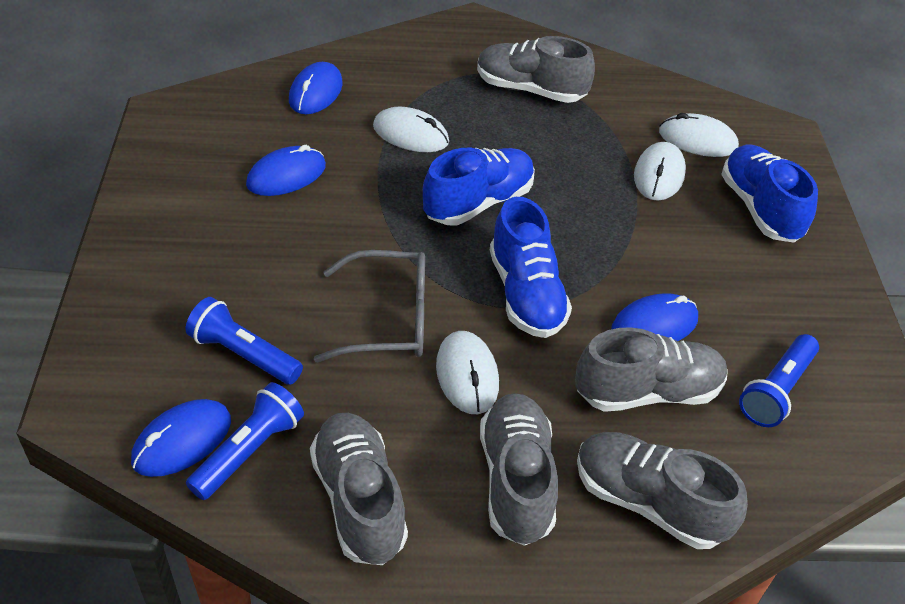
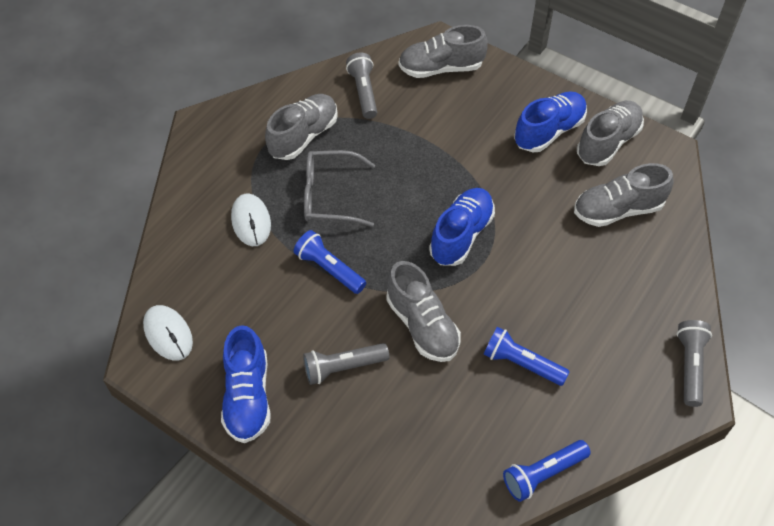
blue mouse: [131,399,231,477] [246,145,326,196] [289,62,343,114] [611,293,698,341] = 4 -> none = 0
grey flashlight: none = 0 -> [303,343,389,385] [346,53,377,119] [677,320,712,407] = 3
white mouse: [373,107,449,152] [436,331,499,414] [634,142,686,201] [659,113,739,157] = 4 -> [143,305,193,361] [231,193,271,246] = 2

